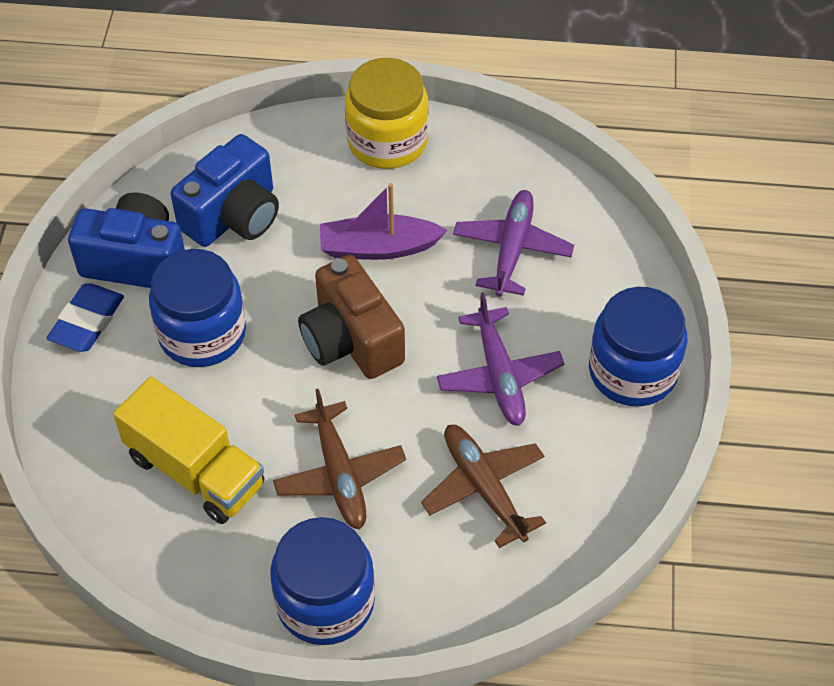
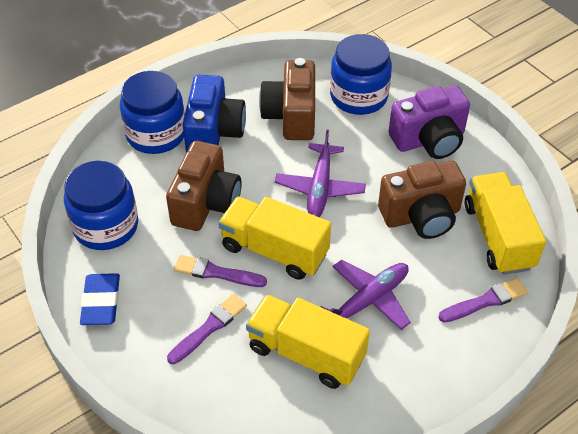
blue camera: [68,193,185,288] [170,134,279,247] = 2 -> [182,75,246,153] = 1
brown camera: [298,255,405,379] = 1 -> [166,141,241,231] [259,58,315,140] [378,161,466,239] = 3
brown plane: [273,389,406,529] [421,425,546,548] = 2 -> none = 0
purple boat: [320,183,447,260] = 1 -> none = 0
purple brush: none = 0 -> [167,294,247,364] [174,255,267,287] [438,278,528,323] = 3
purple camera: none = 0 -> [389,85,470,159] = 1
yellow jar: [345,58,429,169] = 1 -> none = 0
yellow truck: [113,377,264,524] = 1 -> [218,197,331,280] [246,294,370,389] [465,172,546,275] = 3

